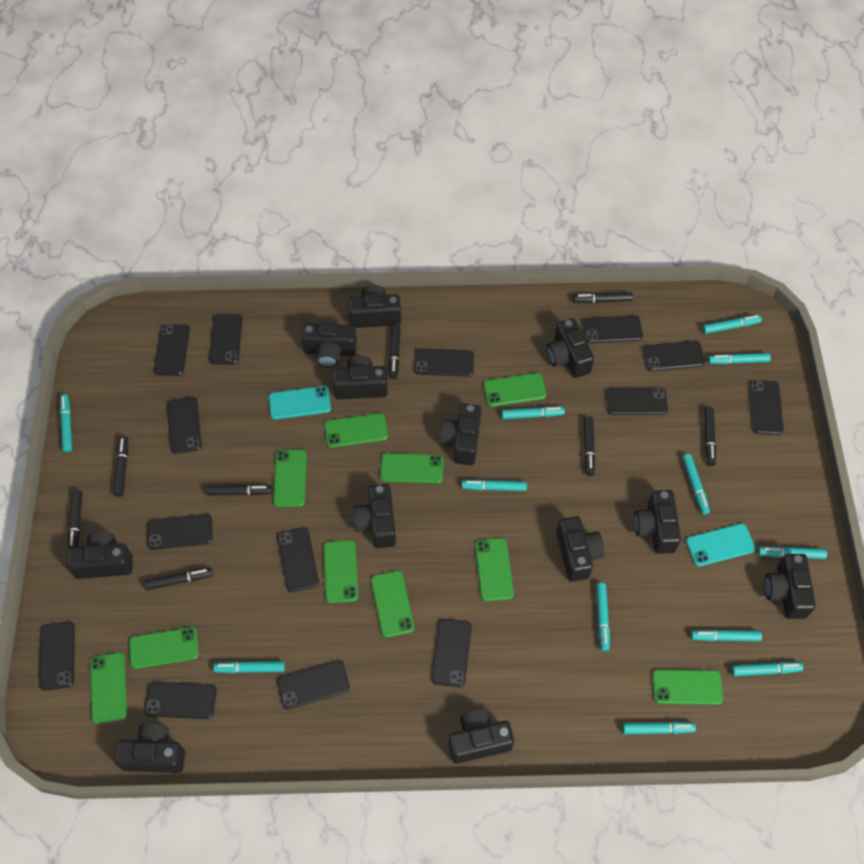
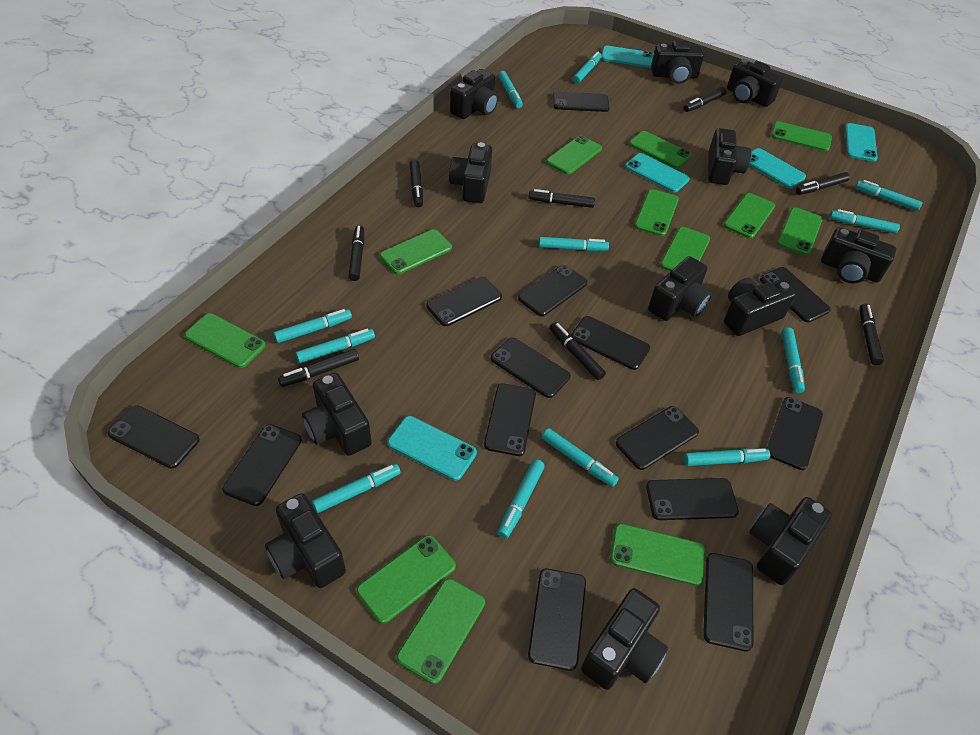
green phone: [90,652,127,723] [129,627,199,669] [273,449,307,507] [323,540,358,603] [324,413,388,448] [371,570,414,638] [380,453,443,483] [475,538,514,602] [483,373,547,407] [652,669,723,705] = 10 -> [184,313,266,368] [357,535,456,624] [380,229,452,274] [397,579,485,684] [546,136,602,175] [610,524,705,586] [629,131,692,168] [634,189,679,236] [660,227,710,271] [724,193,775,238] [771,121,832,151] [777,207,823,255] = 12
turquoise phone: [269,386,331,420] [686,523,756,567] = 2 -> [388,416,477,481] [601,45,654,68] [625,153,690,192] [749,148,806,188] [845,123,878,162] = 5

